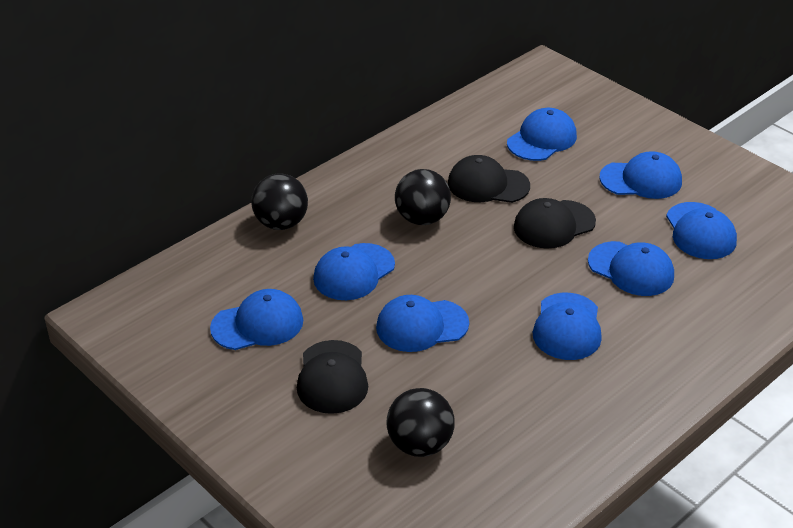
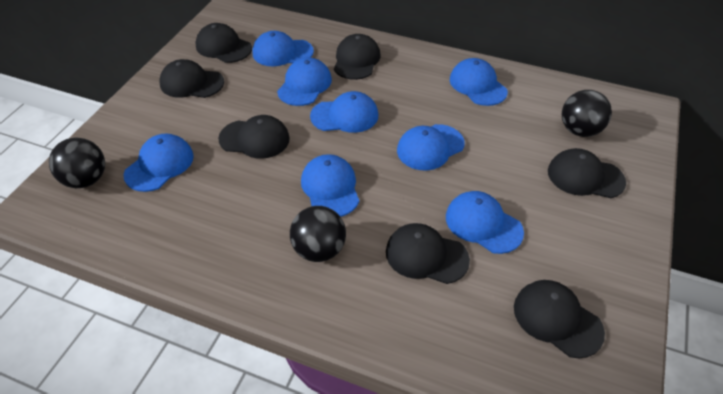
black cap: [297,340,368,414] [448,155,530,203] [514,198,596,249] = 3 -> [159,59,224,98] [195,23,252,63] [218,115,290,159] [334,34,380,80] [386,223,470,284] [514,280,605,358] [548,148,626,198] = 7

